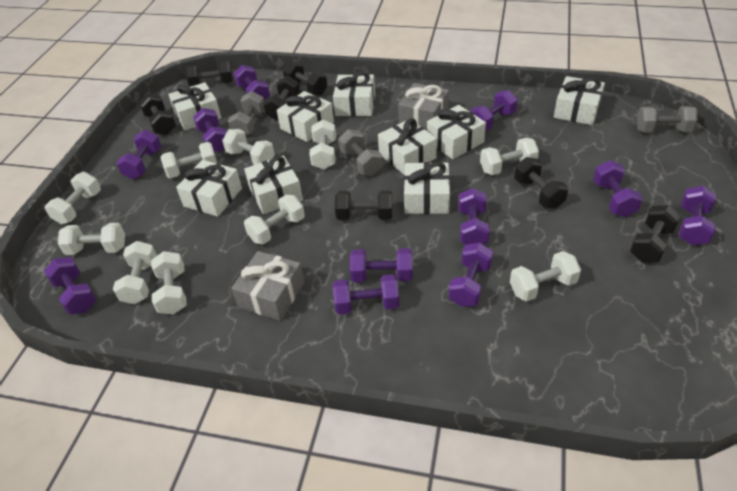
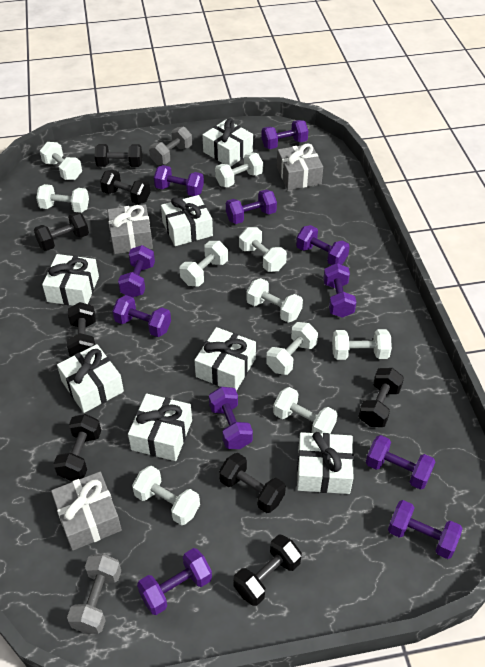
black dumbbell: [139,94,176,135] [185,61,233,87] [263,76,300,120] [283,61,327,96] [335,190,393,220] [514,157,568,209] [630,205,681,262] = 7 -> [34,212,89,251] [53,414,101,481] [67,302,96,357] [95,144,142,167] [100,170,150,204] [219,453,286,513] [233,535,302,606] [358,368,404,427] = 8
grey dumbbell: [228,91,264,136] [339,129,383,176] [637,106,698,132] = 3 -> [67,554,121,634] [149,126,192,165] = 2
grey gift: [231,251,304,321] [398,83,449,130] = 2 -> [51,472,122,551] [108,204,153,254] [277,143,323,190] = 3
white gift: [168,82,221,131] [176,160,242,217] [244,155,303,214] [277,91,334,142] [333,72,375,116] [378,118,437,175] [404,162,450,214] [427,105,486,159] [554,76,605,125] = 9 -> [42,254,99,306] [57,344,124,413] [128,393,192,461] [161,195,213,246] [194,327,256,391] [202,119,253,167] [297,432,354,494] = 7

